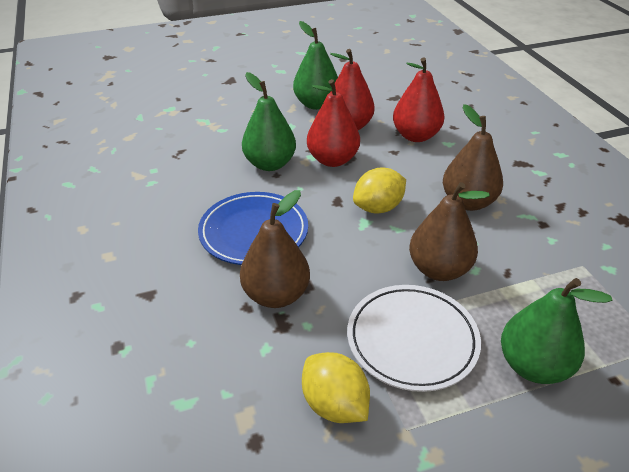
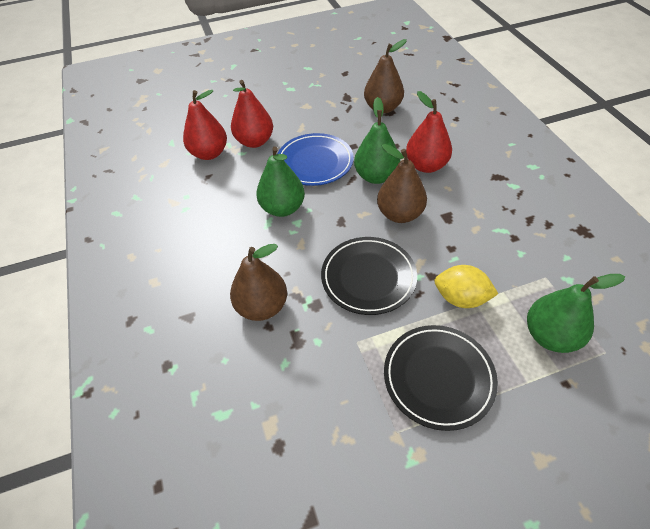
black plate: none = 0 -> [321,237,417,315] [384,325,498,431] = 2
white plate: [347,285,481,392] = 1 -> none = 0
yellow lemon: [302,352,370,423] [353,167,406,214] = 2 -> [434,265,498,308] = 1

